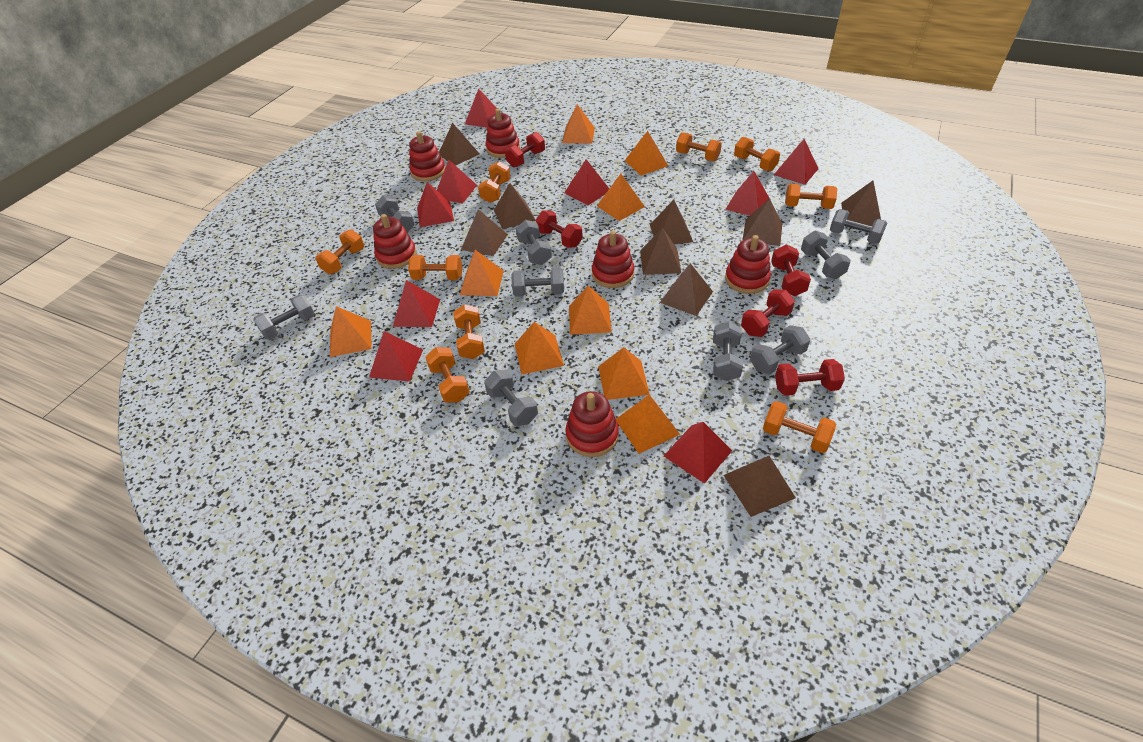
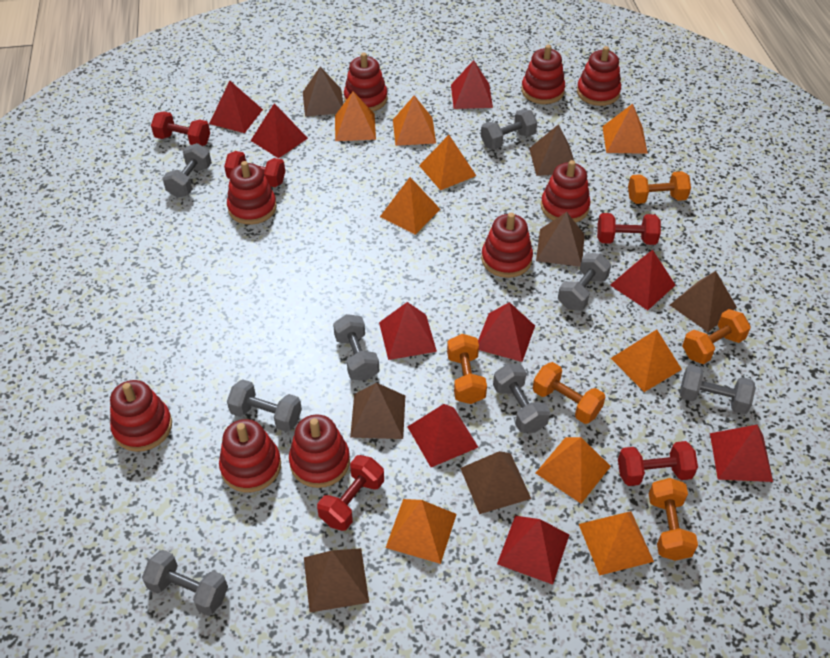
brown pyramid: [439,123,479,166] [461,209,508,256] [494,183,535,229] [640,228,681,275] [650,200,693,244] [660,263,713,316] [724,456,796,517] [743,199,782,246] [841,181,881,226] = 9 -> [303,67,343,117] [304,548,369,612] [350,383,405,439] [460,451,531,514] [529,124,574,176] [536,212,585,267] [670,271,737,332] = 7
grey dumbbell: [253,295,315,340] [375,195,415,233] [484,369,538,426] [511,268,564,297] [516,220,552,265] [713,322,743,381] [750,325,810,375] [801,231,851,279] [830,209,887,244] = 9 -> [142,550,228,616] [162,143,212,198] [227,379,302,432] [333,314,379,381] [481,109,537,149] [493,364,550,433] [558,253,611,310] [680,365,756,414] = 8
orange dumbbell: [315,229,364,274] [408,255,462,280] [425,347,470,403] [453,304,485,359] [478,161,510,203] [676,132,722,161] [734,137,780,171] [763,401,836,453] [785,183,837,209] = 9 -> [447,334,487,404] [533,362,606,424] [628,171,691,204] [649,478,698,561] [682,309,751,364] = 5
red stacking toy: [373,214,417,269] [409,131,445,181] [486,109,520,158] [565,391,619,457] [592,231,634,288] [725,235,771,294] = 6 -> [110,380,172,452] [219,419,281,493] [227,161,277,225] [289,415,350,488] [344,53,388,112] [481,213,533,278] [521,45,565,104] [541,160,591,223] [577,46,621,106] = 9

